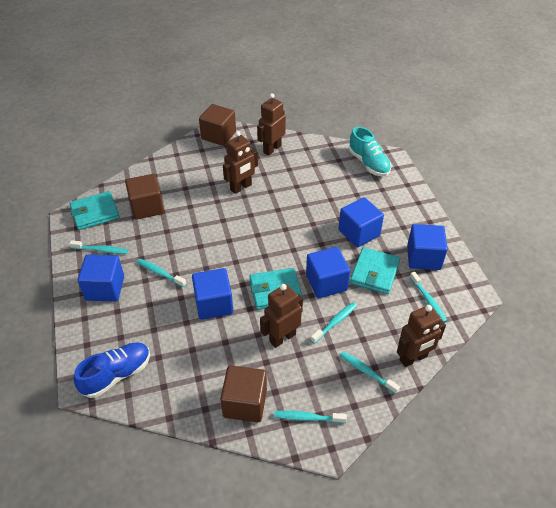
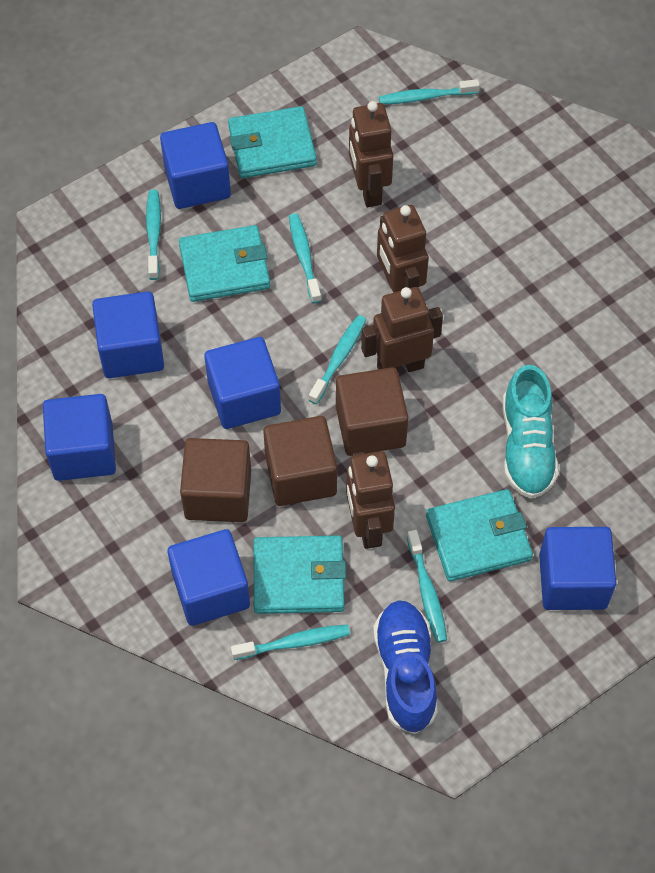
blue cube: [78,255,124,302] [192,268,233,320] [306,247,350,298] [338,197,384,248] [407,224,448,270] = 5 -> [43,394,116,481] [92,291,164,378] [160,122,231,209] [167,529,250,626] [204,337,281,429] [539,527,616,610] = 6
turquoise wallet: [69,191,120,230] [249,268,303,310] [350,247,400,294] = 3 -> [179,225,270,302] [228,106,317,178] [254,536,346,614] [426,489,533,581] = 4

